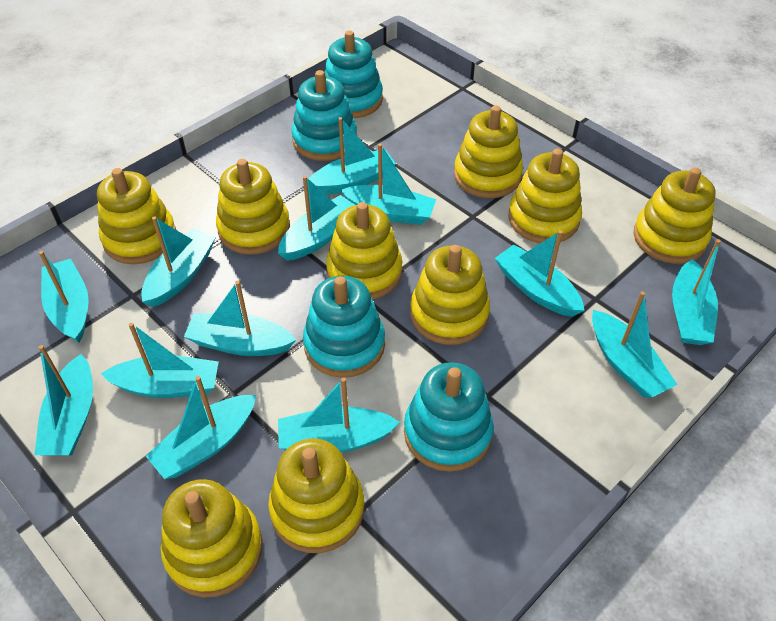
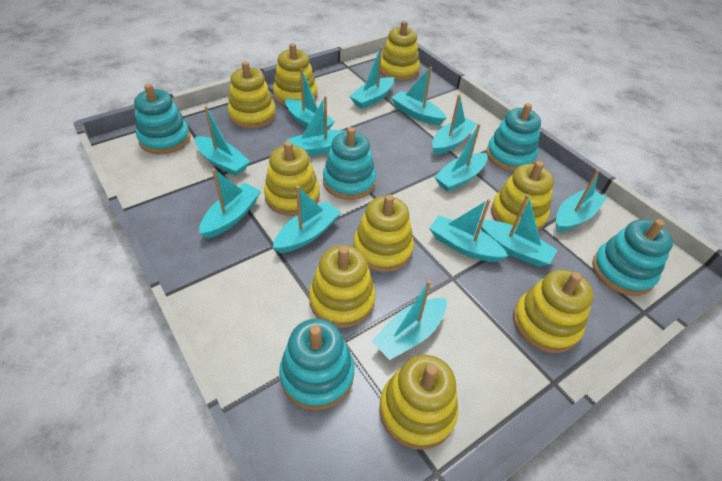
turquoise stacking toy: [291,70,357,161] [303,276,385,378] [324,30,383,118] [404,362,494,472] = 4 -> [134,84,191,154] [279,319,354,411] [323,127,376,200] [486,103,541,171] [592,219,673,296] = 5

